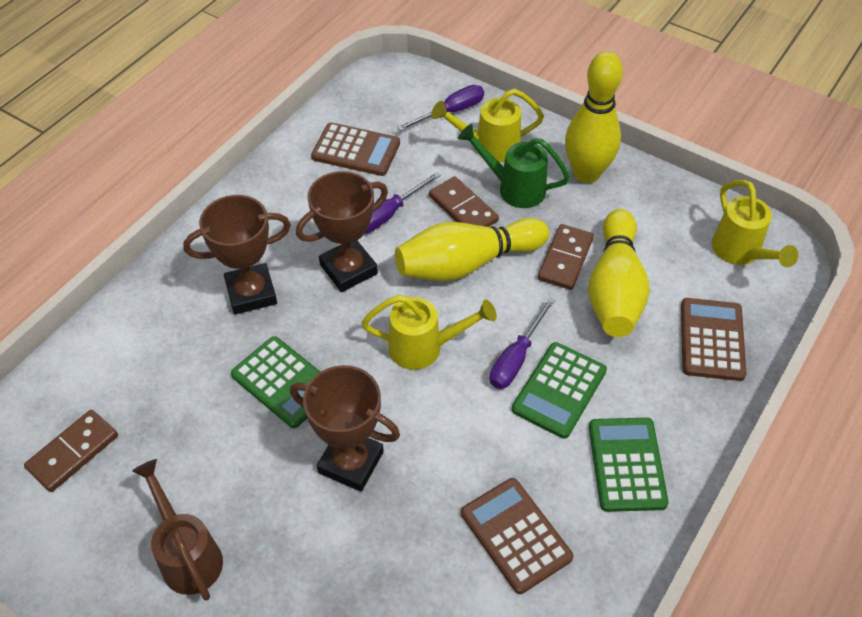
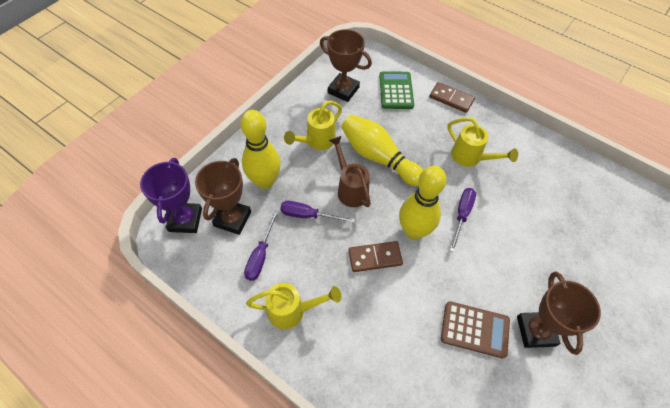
brown calculator: [311,123,400,176] [461,478,573,594] [681,298,746,381] = 3 -> [441,301,510,359] = 1
brown domino: [24,410,118,492] [429,176,499,227] [538,224,594,290] = 3 -> [348,241,403,272] [429,82,475,113] = 2
green calculator: [231,336,320,428] [512,342,607,439] [589,418,669,512] = 3 -> [379,71,414,109] = 1
green watering can: [458,124,570,208] = 1 -> none = 0
purple trophy: none = 0 -> [140,158,202,233] = 1

